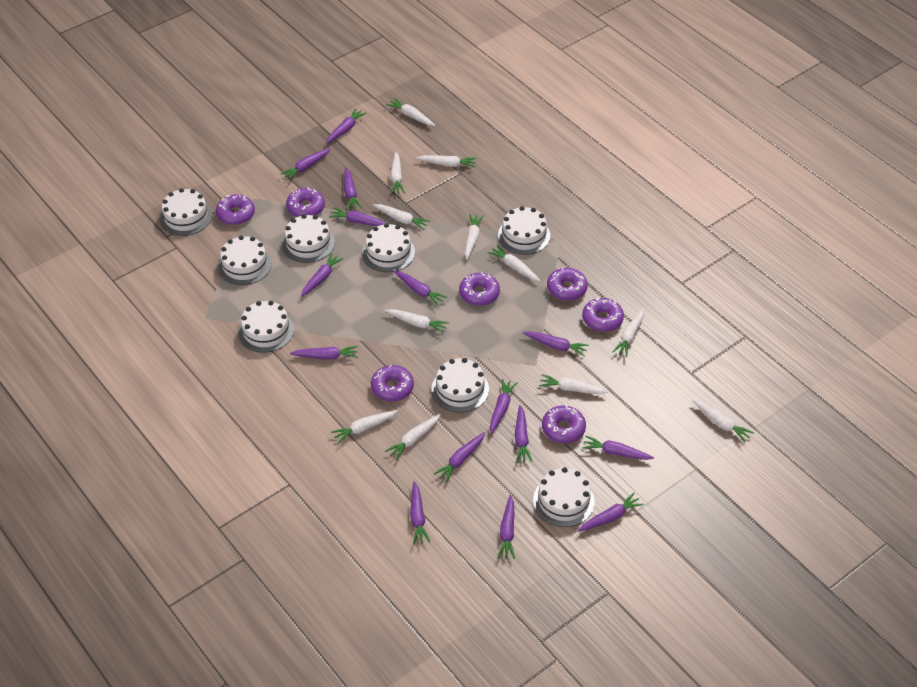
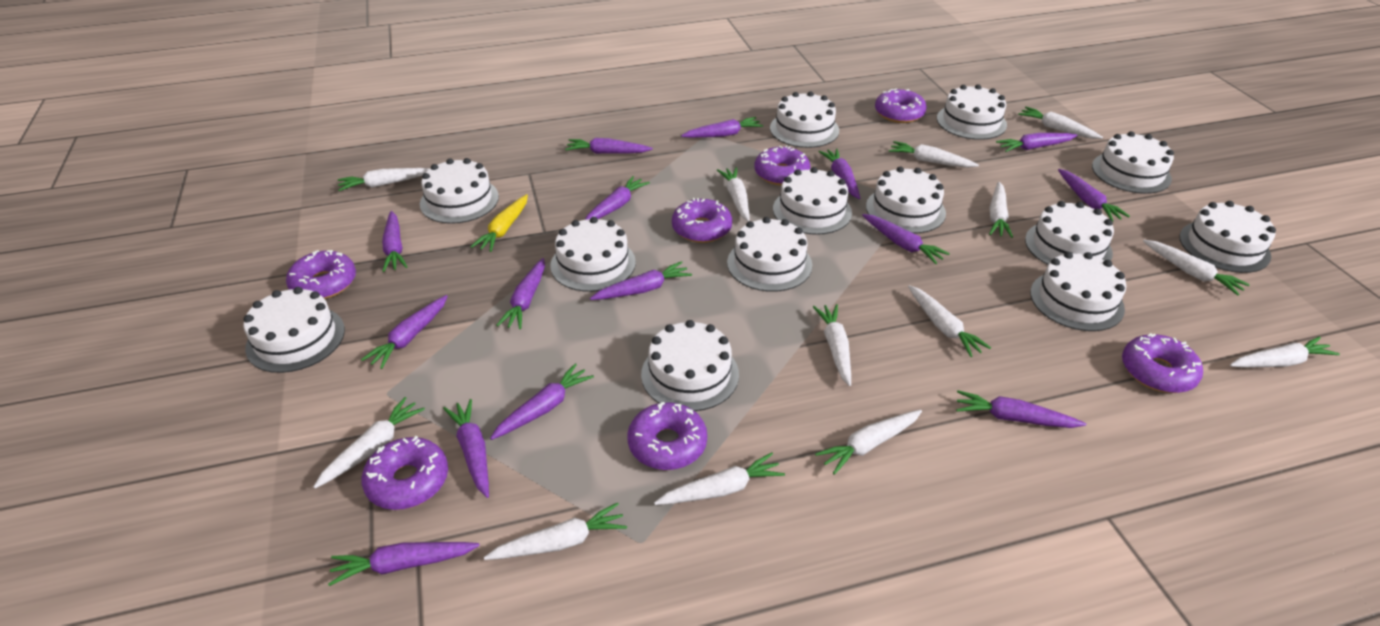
white cake: [160,188,212,236] [218,236,272,285] [238,301,294,353] [282,214,335,263] [362,223,415,272] [431,358,489,412] [498,206,551,255] [533,467,595,527] = 8 -> [244,287,345,373] [420,158,499,224] [550,217,636,292] [641,320,739,411] [727,217,812,292] [770,91,839,148] [773,167,852,235] [866,167,946,234] [937,84,1007,140] [1025,201,1114,265] [1030,252,1126,331] [1092,131,1174,194] [1179,201,1276,273] = 13
white carrot: [331,410,398,443] [373,204,430,230] [385,309,449,334] [385,414,441,460] [386,98,435,126] [391,152,405,194] [416,155,477,168] [465,214,484,260] [487,245,541,281] [539,374,608,394] [612,308,644,357] [692,400,754,443] = 12 -> [313,397,425,489] [338,168,429,191] [484,502,627,560] [654,452,785,505] [717,167,750,221] [813,304,851,386] [815,410,922,475] [889,141,979,168] [908,285,991,357] [989,182,1013,238] [1018,107,1103,139] [1143,240,1250,296] [1230,336,1340,367] = 13
yellow carrot: none = 0 -> [471,194,528,252] = 1

